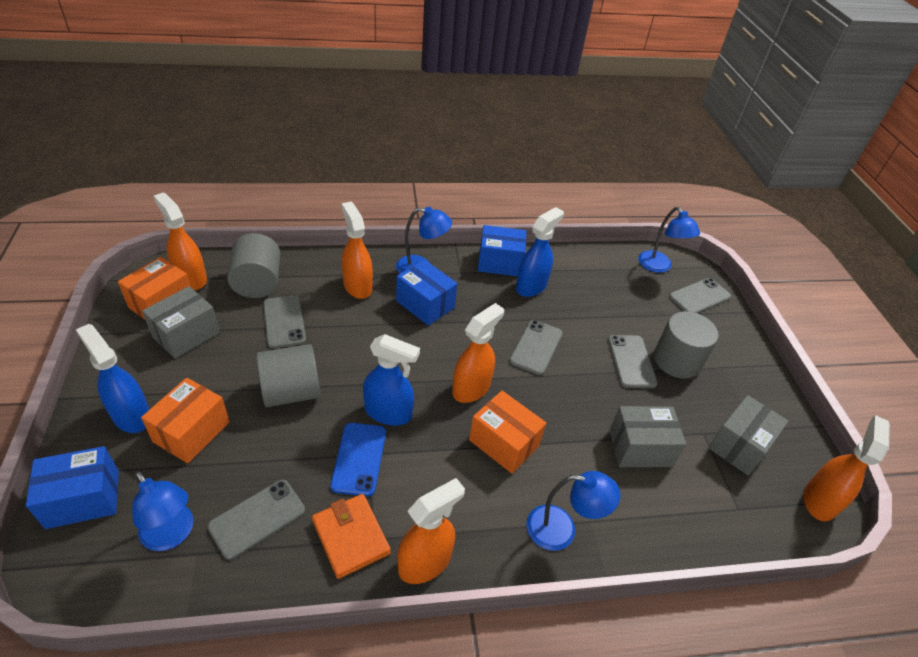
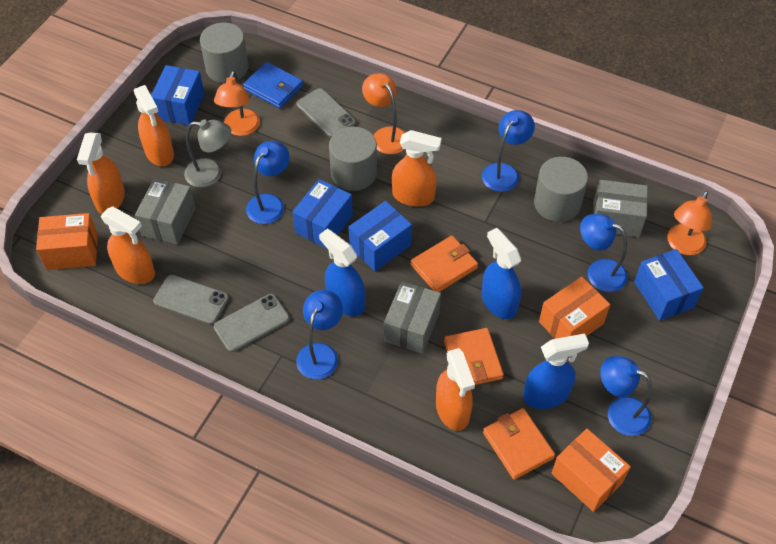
blue box: [26,446,119,529] [396,260,457,326] [478,225,526,276] = 3 -> [151,65,205,125] [292,179,353,248] [348,201,412,271] [634,249,704,321] = 4
blue lamp: [132,471,193,551] [396,207,452,274] [526,471,621,551] [638,207,700,273] = 4 -> [246,141,289,224] [296,290,343,379] [482,110,535,192] [580,214,628,292] [600,356,652,436] = 5
blue phone: [330,423,386,497] = 1 -> none = 0
blue wallet: none = 0 -> [243,62,303,108] = 1
grey lamp: none = 0 -> [184,119,231,187] = 1
grey phone: [207,480,305,560] [263,295,306,348] [509,320,563,375] [608,335,657,388] [669,278,731,313] = 5 -> [153,275,229,325] [214,294,290,352] [296,88,356,138] = 3
orange lamp: none = 0 -> [214,71,260,136] [362,73,405,154] [667,191,712,255] = 3
orange wallet: [312,494,391,579] = 1 -> [411,236,478,292] [444,328,504,385] [483,408,555,480] = 3

